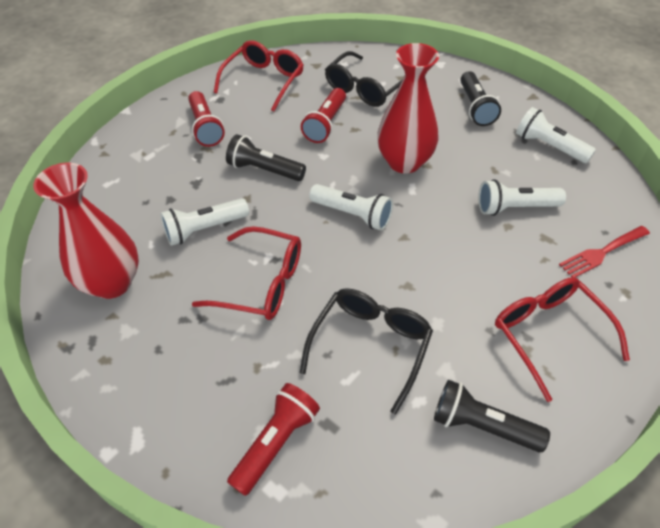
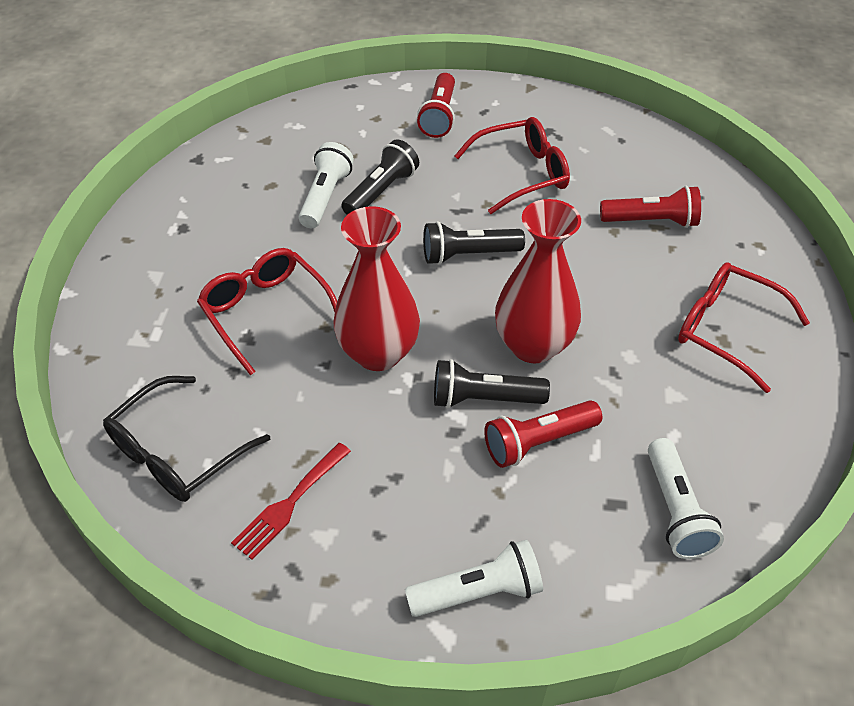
black glasses: [300,288,433,415] [325,51,403,107] = 2 -> [103,376,270,502] = 1
white flashlight: [160,198,249,246] [309,184,393,231] [478,179,566,216] [516,107,596,163] = 4 -> [299,142,354,228] [405,539,543,617] [648,438,724,559] = 3

